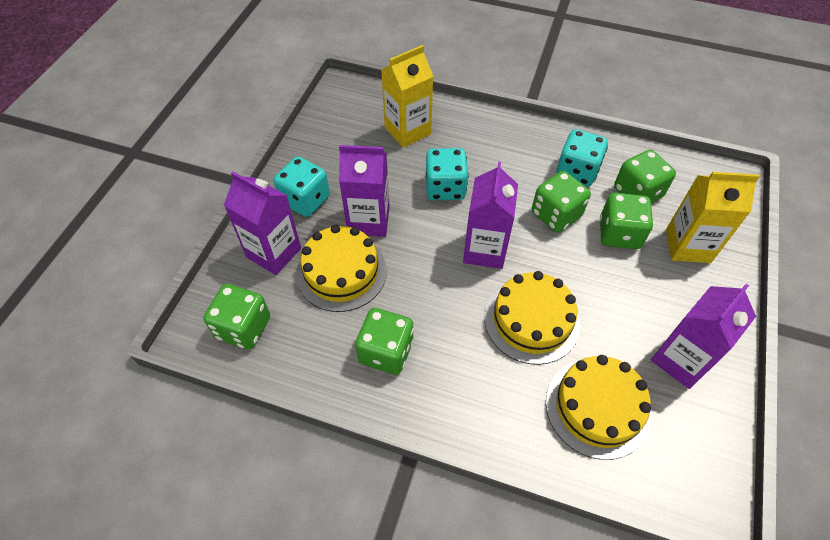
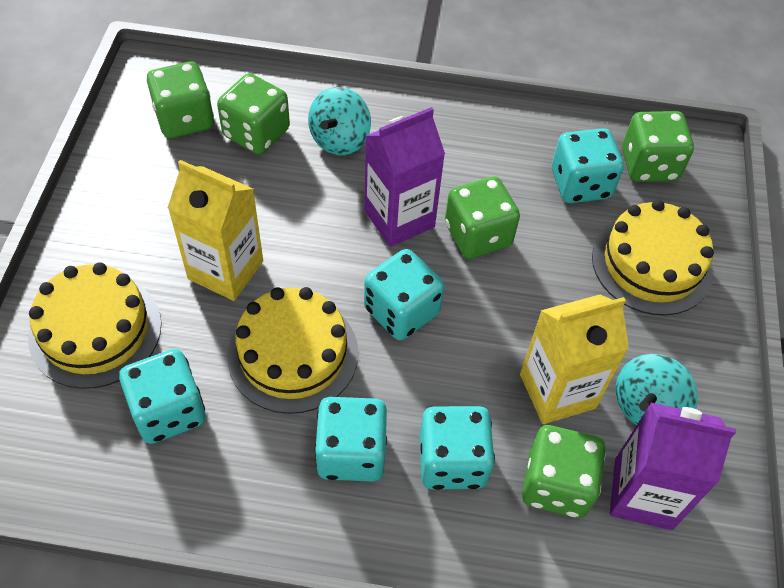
purple carton: [224,171,301,275] [339,145,390,237] [463,162,518,269] [651,284,756,389] = 4 -> [364,107,445,247] [610,402,736,530] = 2
turquoise dice: [274,156,330,217] [426,148,469,200] [556,129,608,186] = 3 -> [119,349,206,444] [314,397,387,482] [364,249,444,340] [419,406,495,490] [552,128,624,203] = 5
turquoise spinning top: none = 0 -> [308,87,371,155] [616,354,698,425] = 2

